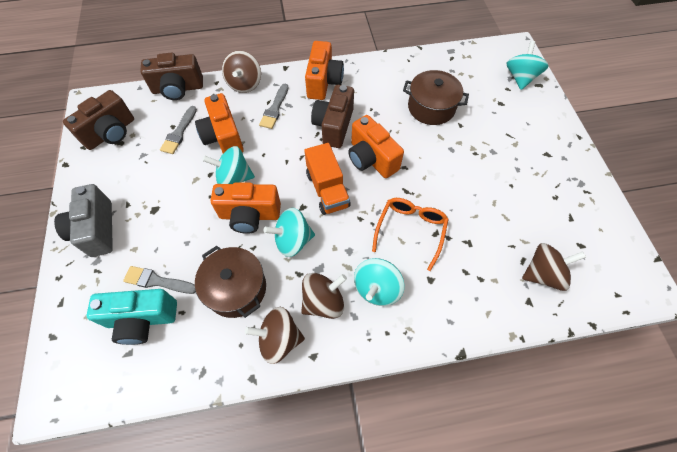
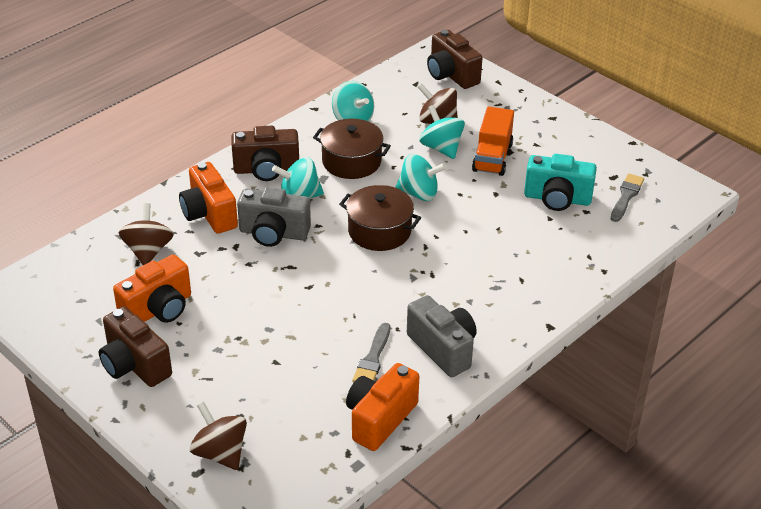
brown spinning top: [222,51,261,93] [245,307,305,364] [301,273,347,319] [522,243,586,291] = 4 -> [118,203,173,265] [190,402,247,470] [418,83,458,124] = 3
grey brush: [123,266,196,294] [160,106,197,154] [259,84,288,129] = 3 -> [352,323,390,383] [611,173,644,222] = 2
grey camera: [54,184,113,257] = 1 -> [237,187,311,247] [407,295,477,377] = 2
orange camera: [195,93,244,153] [211,182,281,234] [305,41,344,100] [348,115,404,178] = 4 -> [113,254,191,323] [179,162,238,234] [346,363,419,451] = 3
orange glasses: [372,198,449,271] = 1 -> none = 0

